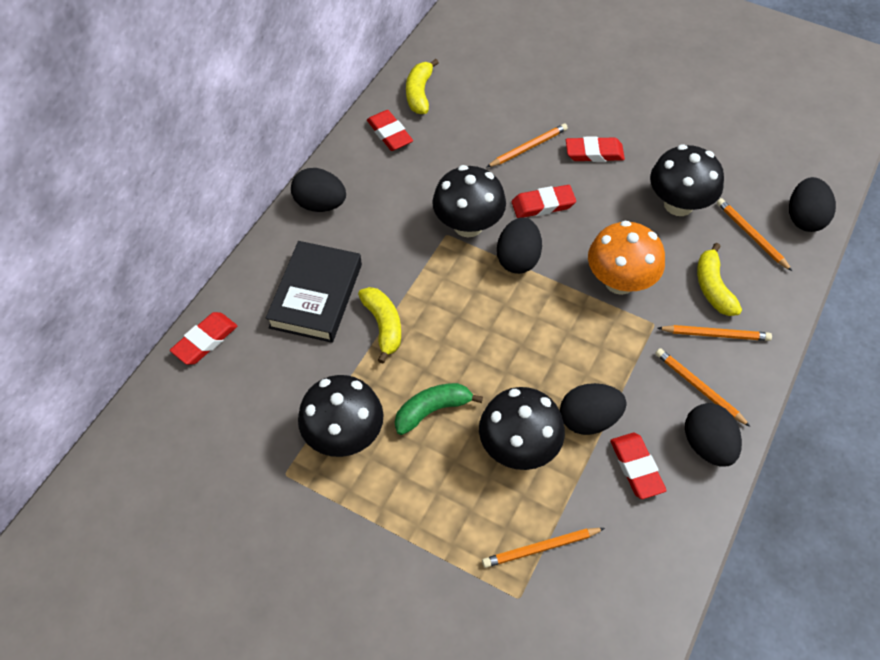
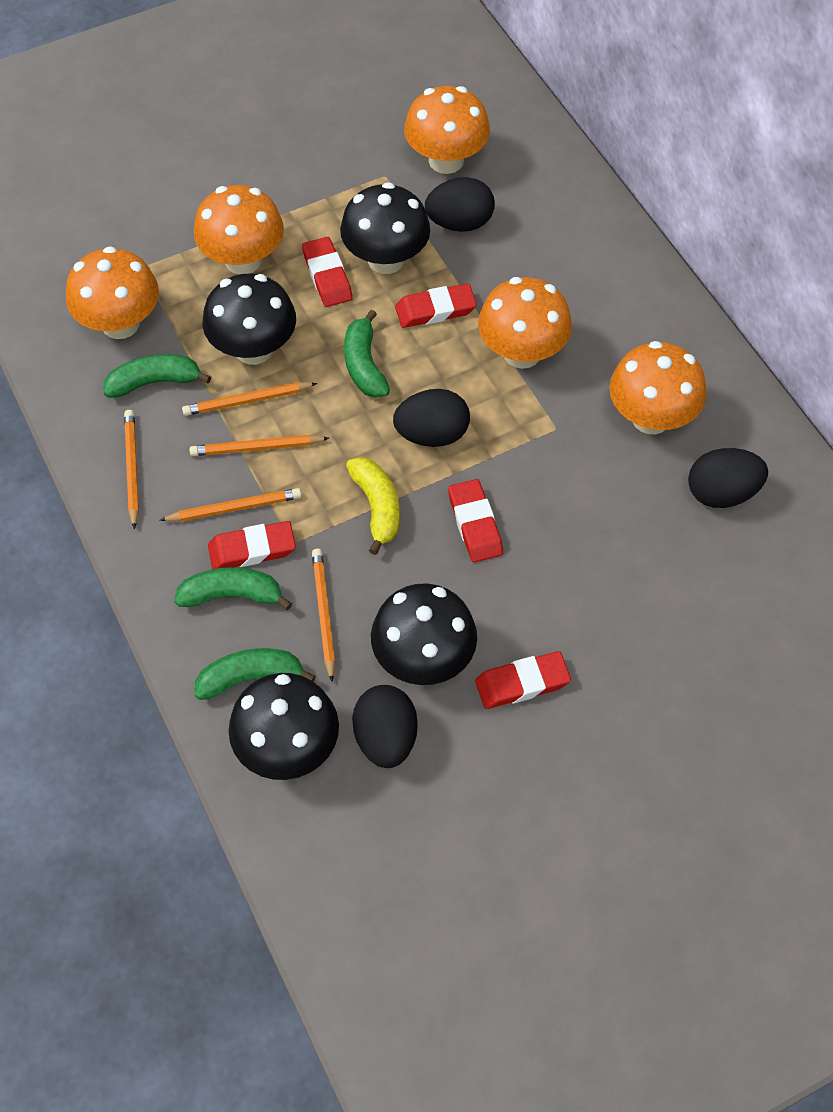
black book: [266,241,362,343] = 1 -> none = 0
black egg: [291,168,346,212] [497,217,542,274] [560,383,627,435] [685,403,742,467] [789,177,836,232] = 5 -> [352,685,418,768] [393,389,470,447] [425,177,495,232] [688,448,768,508] = 4
green banana: [395,383,483,435] = 1 -> [103,354,211,398] [174,567,292,610] [195,648,316,700] [344,309,390,398] = 4
orange mushroom: [588,221,665,295] = 1 -> [66,246,159,339] [194,185,284,275] [404,86,490,174] [478,277,572,369] [609,341,706,434] = 5
yellow banana: [358,287,401,364] [406,59,439,114] [697,243,742,316] = 3 -> [346,457,400,555] = 1

